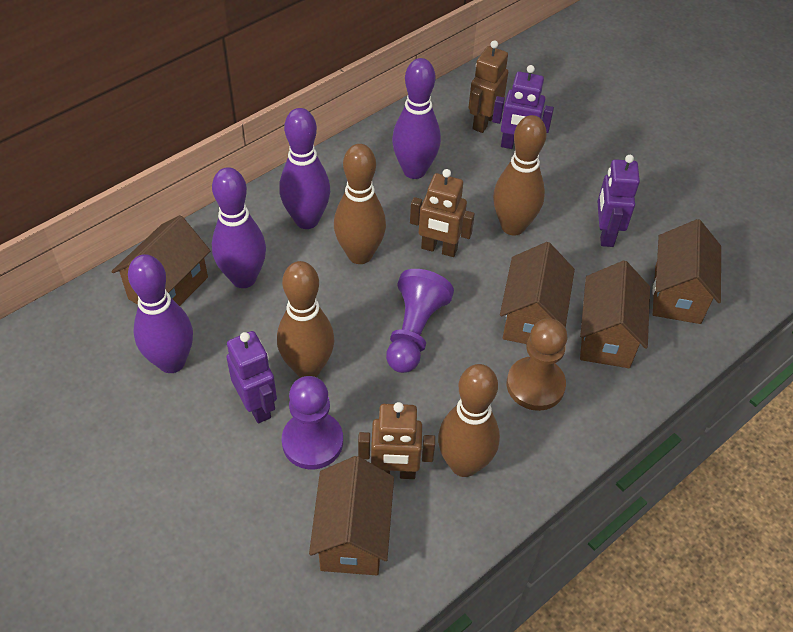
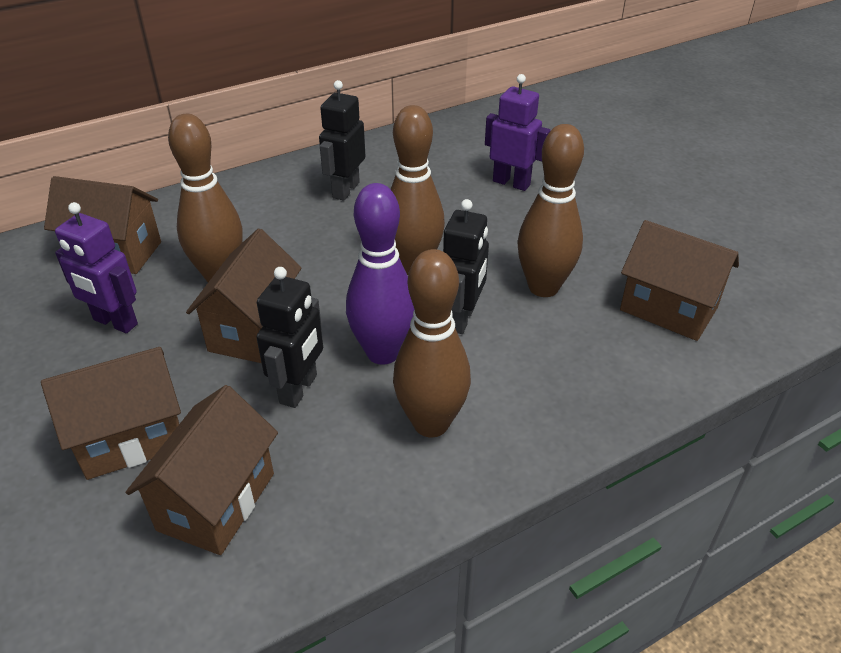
black robot: none = 0 -> [256,267,323,408] [319,80,365,201] [443,199,489,334] = 3
brown pawn: [507,318,567,411] = 1 -> none = 0
brown robot: [358,402,435,479] [410,169,475,257] [468,40,508,133] = 3 -> none = 0
purple bowling pin: [128,254,193,373] [212,167,266,288] [279,108,330,229] [392,58,441,179] = 4 -> [346,183,414,365] = 1
purple pawn: [282,376,343,469] [386,269,454,373] = 2 -> none = 0
purple robot: [227,331,277,423] [492,65,554,149] [598,155,640,247] = 3 -> [55,202,138,333] [485,74,551,191] = 2

